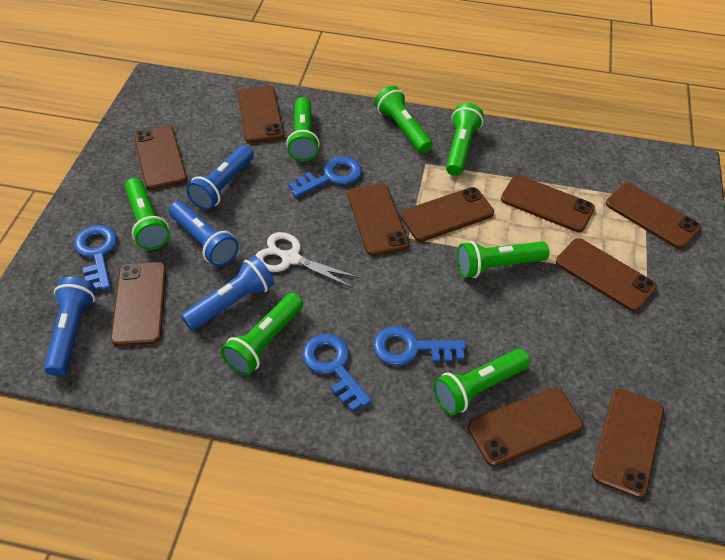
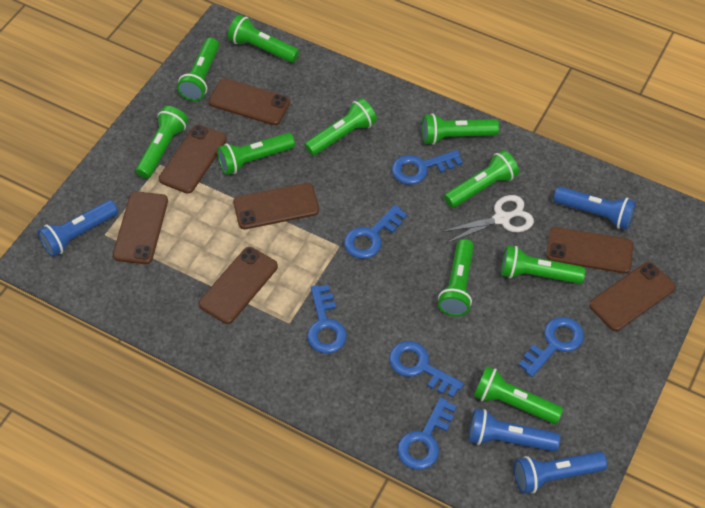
blue key: [74,225,117,290] [288,156,362,197] [303,334,371,412] [373,326,466,365] = 4 -> [307,285,347,353] [344,205,407,259] [389,341,464,398] [392,150,463,185] [397,397,457,470] [519,317,584,377] = 6
brown phone: [111,262,166,346] [134,125,187,190] [237,86,284,143] [348,184,409,256] [401,187,494,242] [468,388,583,467] [501,175,595,232] [556,238,657,312] [592,389,664,498] [606,183,701,249] = 10 -> [113,191,168,264] [159,124,227,194] [199,247,278,324] [208,78,290,125] [233,183,319,229] [546,227,633,274] [589,262,675,331] = 7
green flashlight: [125,178,170,250] [221,293,303,375] [286,97,320,161] [375,86,433,154] [433,349,530,415] [446,103,483,176] [457,241,549,278] = 7 -> [136,106,188,179] [177,38,219,101] [217,133,295,175] [228,15,299,63] [305,98,377,156] [422,113,499,145] [438,239,474,316] [444,150,519,208] [474,366,563,424] [501,245,585,284] = 10

